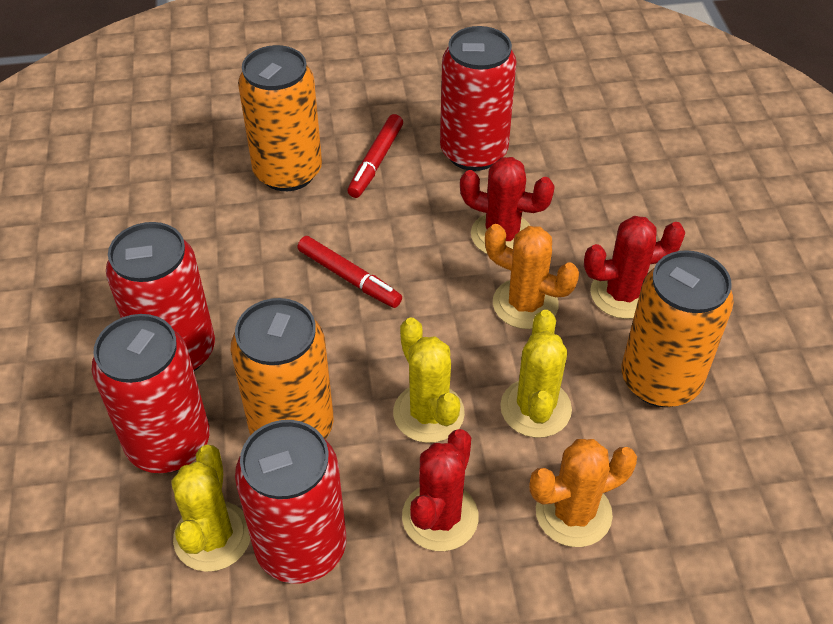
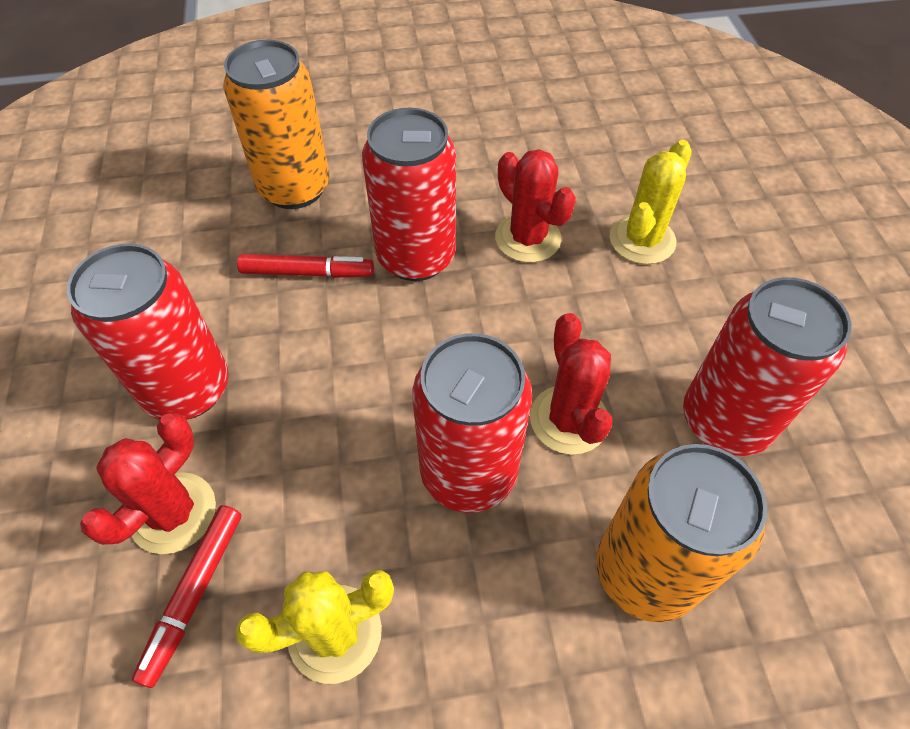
orange cactus: [485,224,579,329] [529,439,637,547] = 2 -> none = 0
orange can: [230,298,333,439] [238,45,322,191] [622,250,734,407] = 3 -> [223,40,330,209] [596,444,767,622] = 2
yellow cactus: [172,445,251,572] [393,317,465,443] [500,310,572,438] = 3 -> [235,570,394,684] [610,140,692,264] = 2

